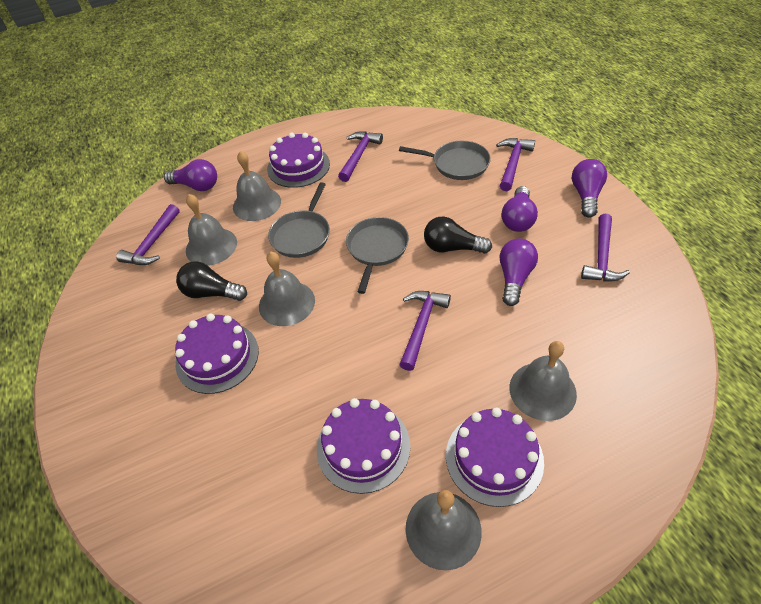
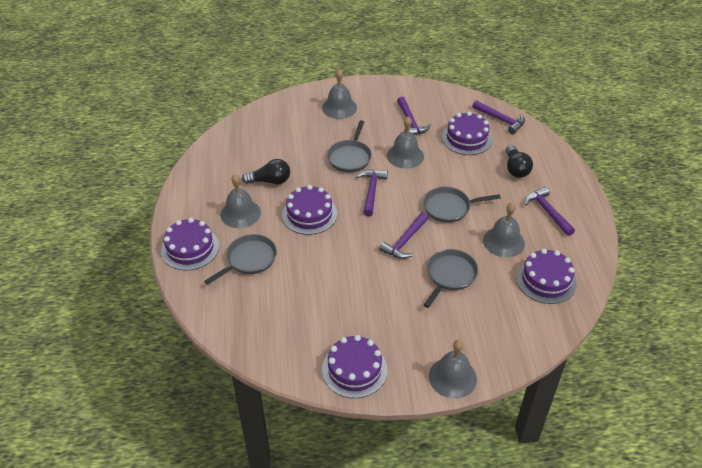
grey pan: [268,182,330,258] [346,217,409,294] [399,141,491,180] = 3 -> [204,234,277,285] [327,120,372,172] [423,187,501,223] [424,249,478,308] = 4
purple cake: [175,314,259,394] [267,133,330,188] [317,398,410,494] [446,408,544,507] = 4 -> [161,218,219,270] [282,185,337,235] [322,335,387,398] [442,112,492,155] [516,249,577,304] = 5
purple light bulb: [164,159,217,191] [500,238,538,306] [502,186,538,232] [572,159,607,218] = 4 -> none = 0

